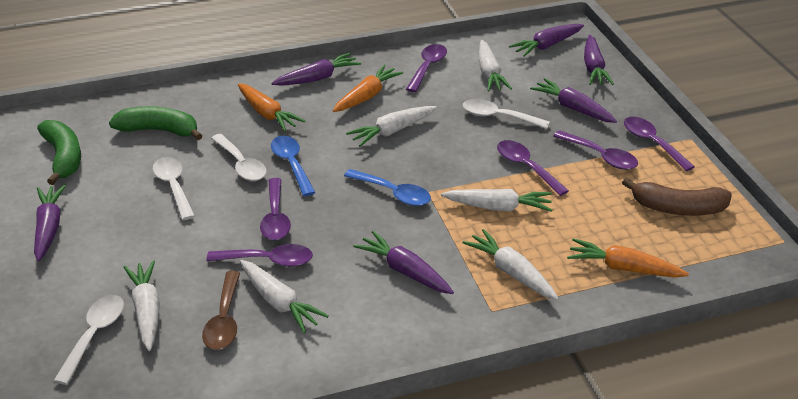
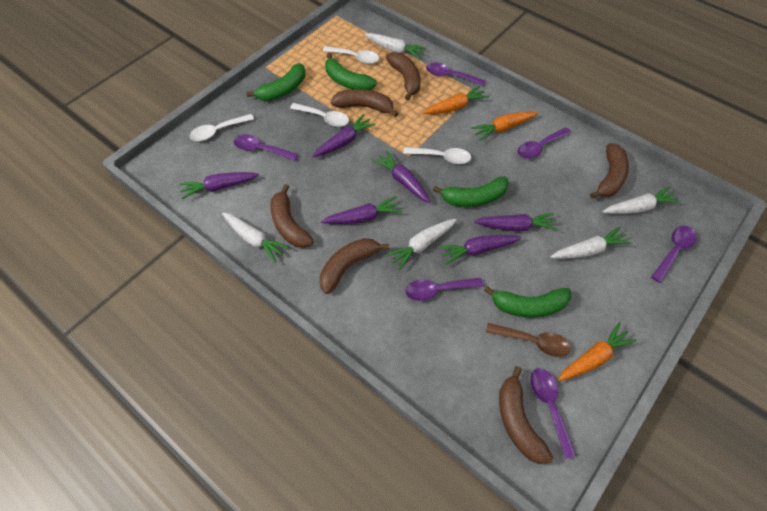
blue spoon: [271,136,316,196] [344,169,431,206] = 2 -> none = 0
brown banana: [622,178,732,216] = 1 -> [270,184,314,248] [319,238,389,294] [331,89,398,117] [386,52,421,101] [499,366,553,464] [590,143,629,199] = 6
green banana: [37,120,81,185] [109,106,203,140] = 2 -> [246,63,306,101] [325,53,377,90] [433,177,509,207] [484,286,572,318] = 4
white carrot: [124,260,160,351] [240,260,329,333] [346,106,437,147] [441,189,552,211] [463,229,559,300] [478,40,512,92] = 6 -> [222,212,289,262] [364,33,426,59] [386,219,457,270] [550,226,632,259] [603,186,681,214] = 5

